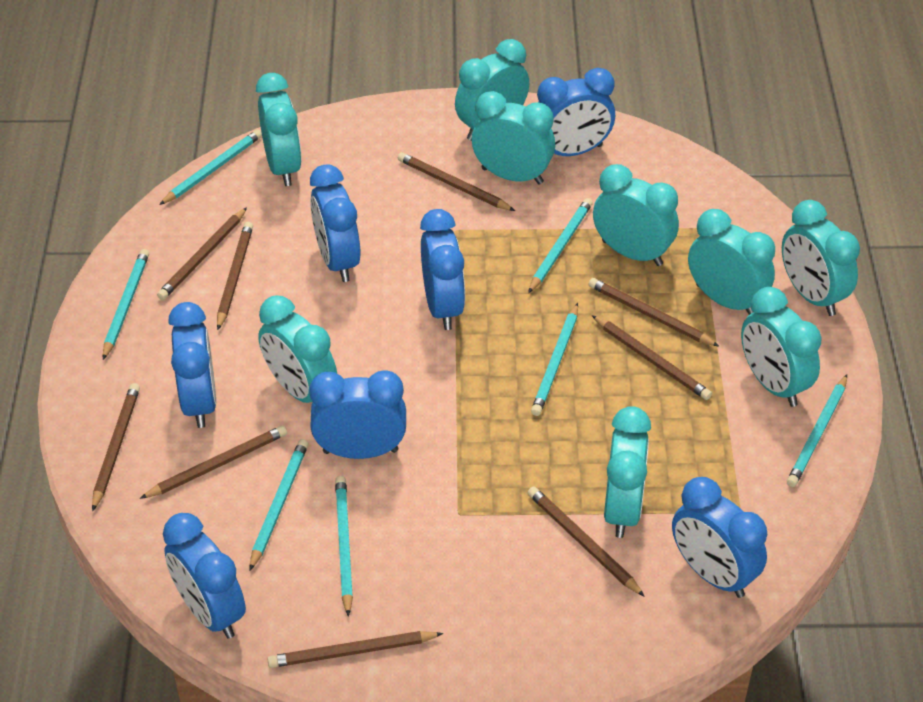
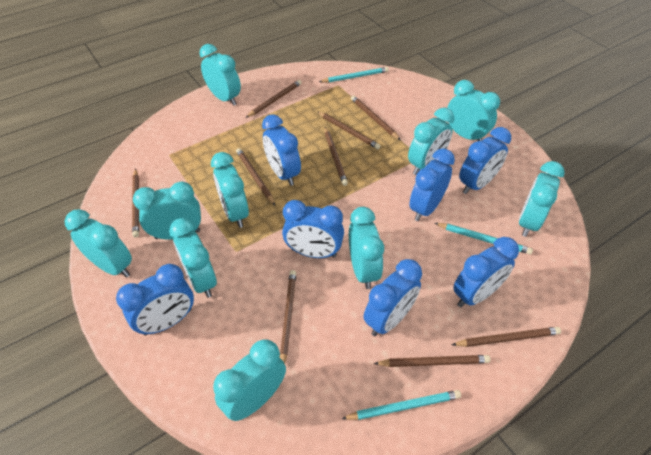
turquoise clock: [256,73,302,186] [258,295,337,403] [455,39,529,141] [472,91,555,185] [593,164,679,266] [604,406,651,538] [688,209,775,315] [741,287,822,407] [782,200,860,316] = 9 -> [64,209,132,277] [133,182,201,240] [169,218,217,298] [199,44,241,106] [211,152,249,228] [213,339,286,421] [349,207,384,289] [408,108,454,175] [447,80,500,141] [519,161,565,237] = 10
turquoise pencil: [103,249,149,360] [159,129,262,205] [249,439,308,571] [335,476,353,617] [528,198,593,293] [531,303,578,416] [787,374,847,487] = 7 -> [319,67,389,83] [342,390,461,420] [435,223,533,254] = 3

